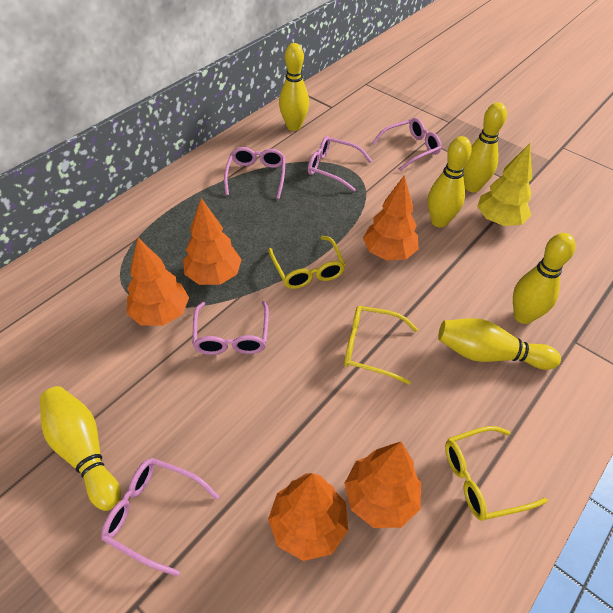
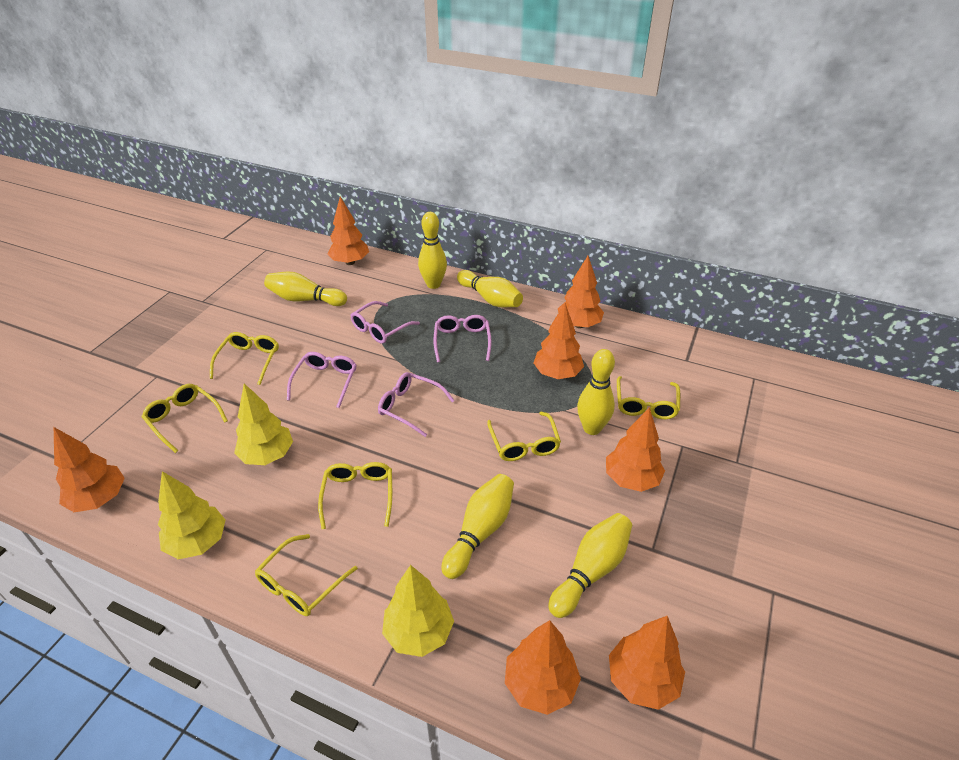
orange tree: [127,238,189,326] [183,198,242,285] [268,473,348,561] [344,442,421,528] [363,175,419,260] = 5 -> [54,427,125,512] [328,197,369,265] [505,620,581,715] [533,303,584,379] [558,256,604,328] [606,407,665,492] [609,616,685,710] = 7
pink glasses: [101,458,219,577] [192,301,269,355] [224,147,286,199] [308,136,372,192] [372,118,441,171] = 5 -> [287,352,357,408] [351,301,420,344] [378,372,455,437] [434,315,492,362] = 4
yellow glasses: [268,236,346,289] [344,306,418,384] [445,426,548,521] = 3 -> [142,384,228,453] [210,332,279,385] [255,534,358,616] [318,462,392,529] [487,411,561,461] [617,376,680,419] = 6
yellow tree: [477,143,532,226] = 1 -> [158,471,226,559] [234,383,293,465] [382,565,454,657] = 3

